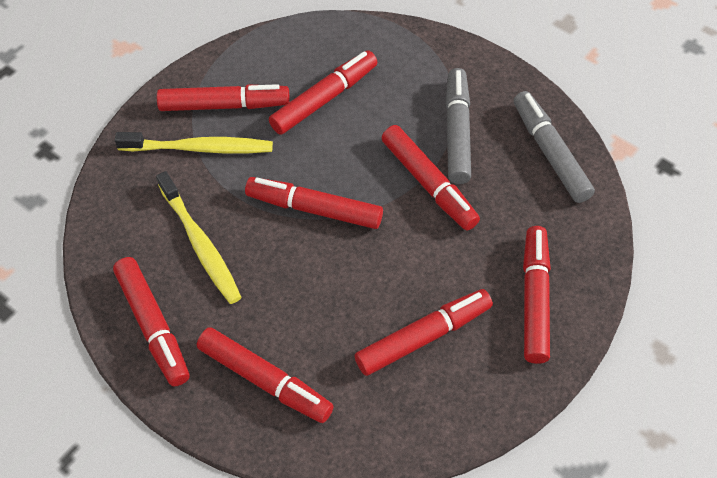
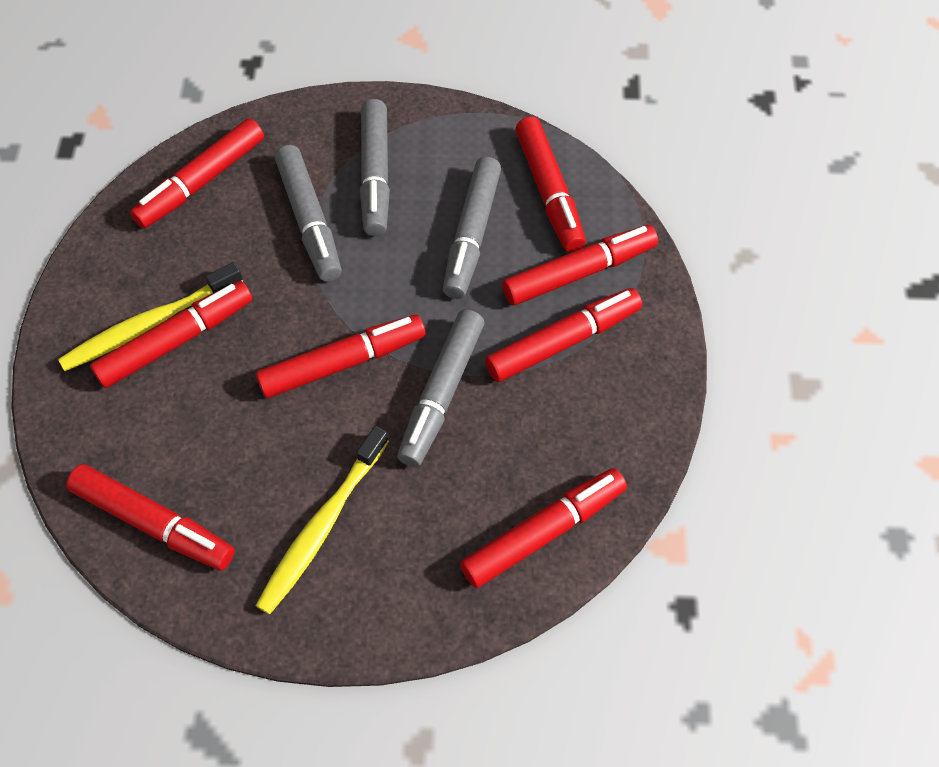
grey marker: [446,68,471,184] [514,91,595,203] = 2 -> [275,145,342,282] [360,99,390,236] [397,309,485,467] [443,157,501,299] = 4

